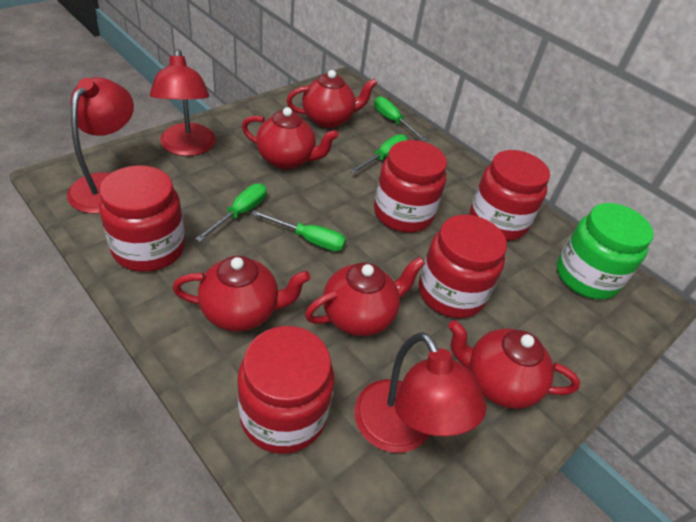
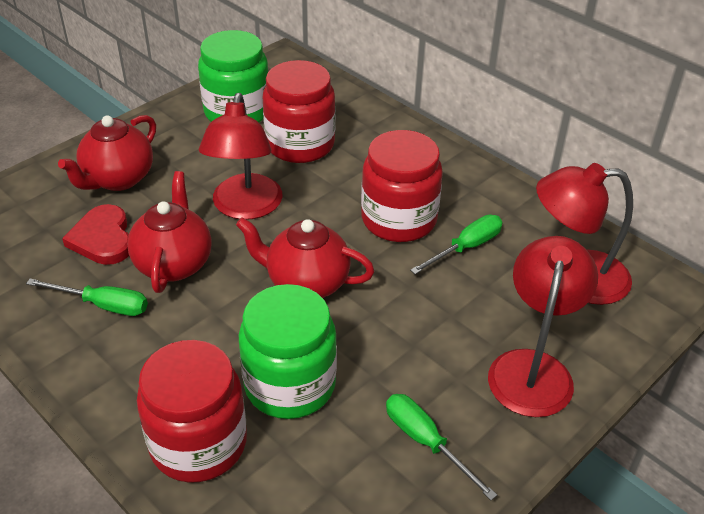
green jar: [557,203,654,300] = 1 -> [198,30,268,122] [239,284,337,419] = 2
green screwdriver: [195,184,267,242] [251,210,346,251] [350,134,408,174] [374,96,427,142] = 4 -> [26,279,148,316] [386,394,497,500] [410,215,503,274] = 3
red heart: none = 0 -> [62,204,129,265] = 1
red jar: [99,165,185,272] [237,326,334,454] [374,140,447,233] [419,215,507,318] [470,150,550,241] = 5 -> [137,340,247,483] [263,60,335,163] [361,130,443,242] = 3
red teapot: [173,256,311,332] [242,107,339,170] [286,70,377,128] [305,257,425,336] [448,320,580,409] = 5 -> [58,115,156,191] [127,171,212,293] [236,217,374,298] = 3

